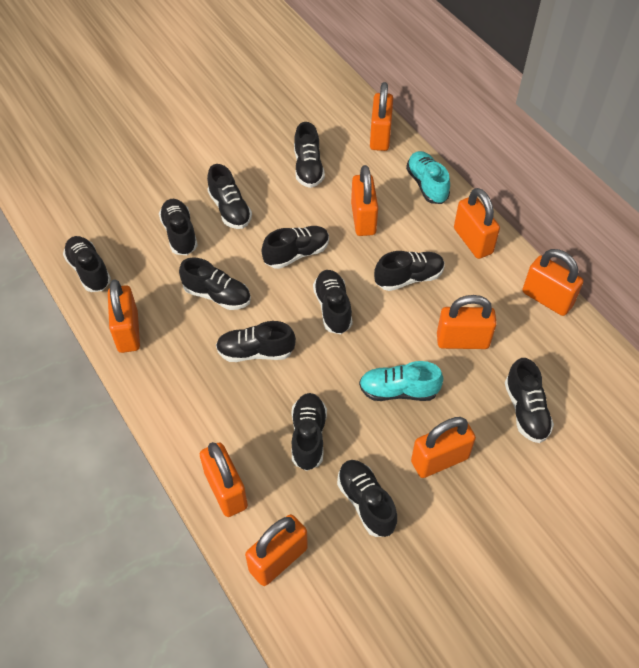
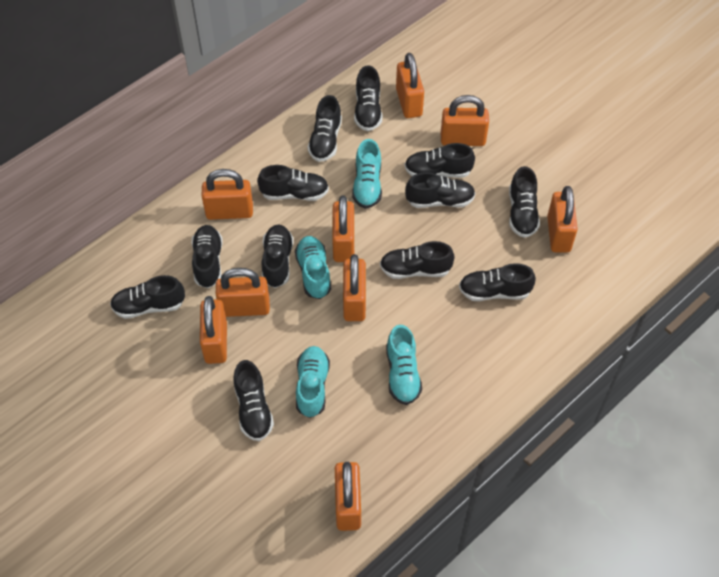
turquoise shoe: [359,361,444,401] [406,151,450,204] = 2 -> [295,236,331,299] [296,346,330,418] [352,139,382,209] [386,325,422,405] = 4

